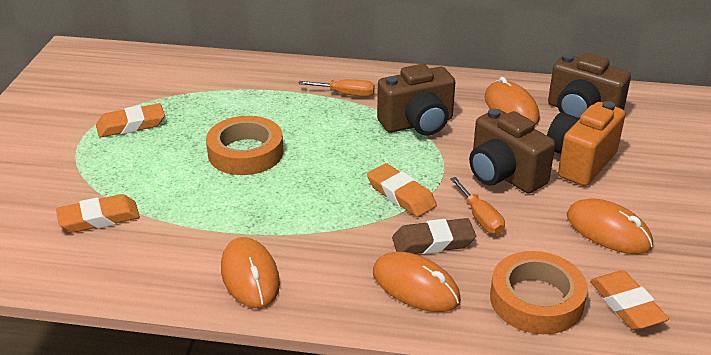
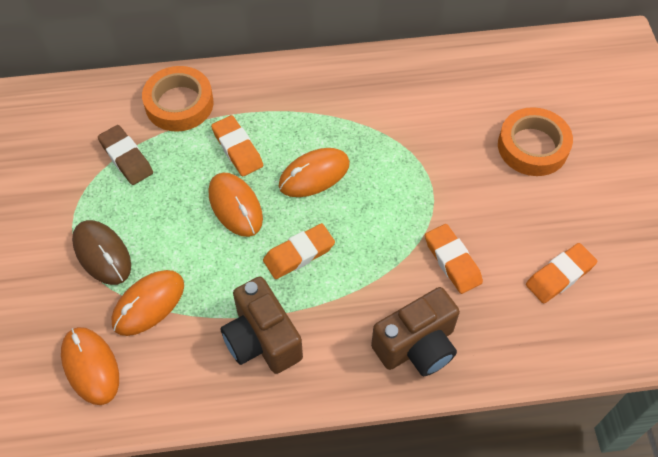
brown camera: [377,64,455,136] [469,108,555,194] [548,53,631,118] = 3 -> [220,277,303,374] [371,287,460,376] = 2
brown mouse: none = 0 -> [72,220,131,285] = 1
orange camera: [547,101,626,186] = 1 -> none = 0
orange screwdriver: [298,79,375,97] [450,177,505,235] = 2 -> none = 0

